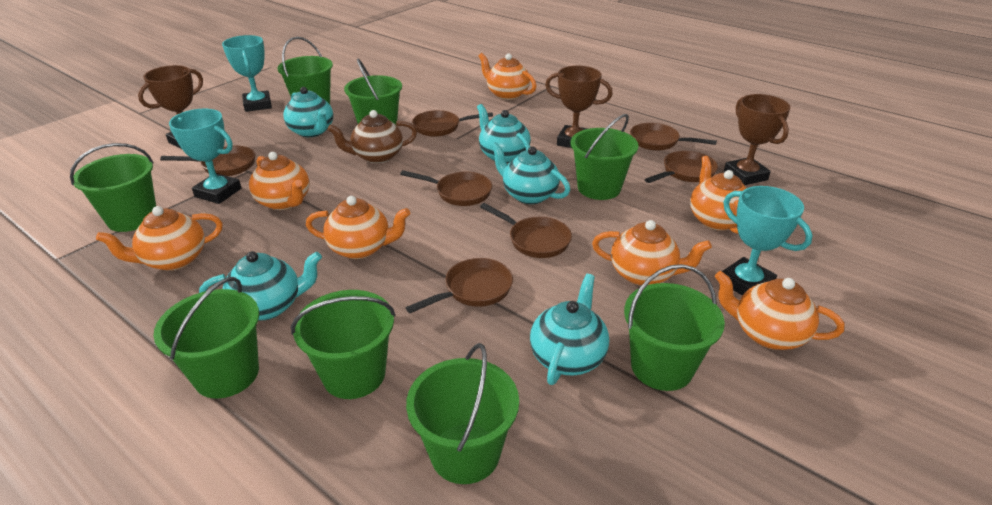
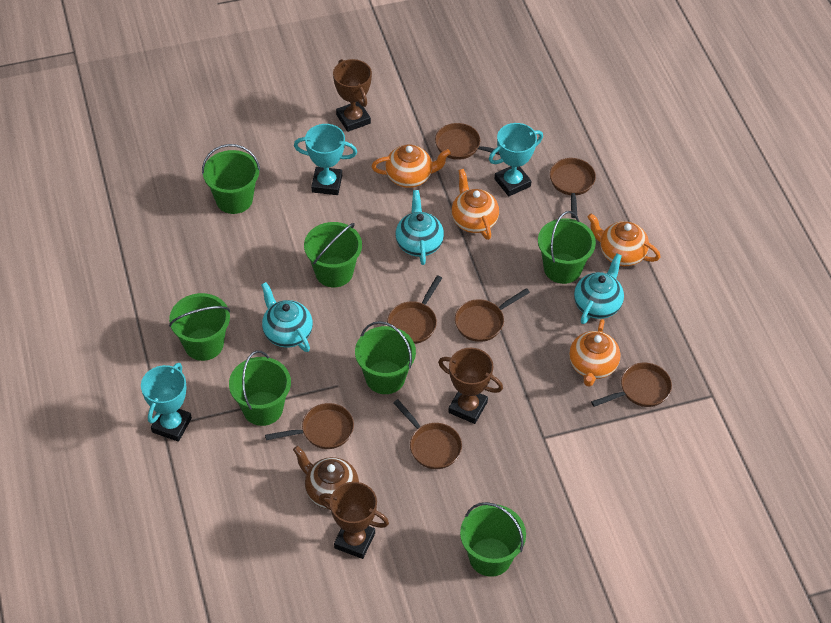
green bucket: [70,143,156,232] [153,277,259,399] [278,37,333,104] [291,290,396,399] [344,59,402,125] [406,343,519,484] [570,114,638,200] [624,264,725,391] = 8 -> [169,293,230,361] [202,144,260,214] [229,351,291,426] [304,222,362,287] [355,321,416,394] [460,502,526,577] [538,211,596,284] = 7
orange teapot: [96,206,223,271] [249,152,309,210] [306,196,410,259] [479,53,537,100] [592,220,712,286] [690,156,747,234] [715,271,844,350] = 7 -> [372,144,451,188] [451,169,499,240] [569,319,620,387] [588,213,661,266] = 4
turquoise teapot: [199,251,322,320] [283,87,333,137] [477,104,531,163] [491,142,570,204] [530,274,609,385] = 5 -> [261,282,313,352] [395,190,444,265] [574,254,624,324] = 3

